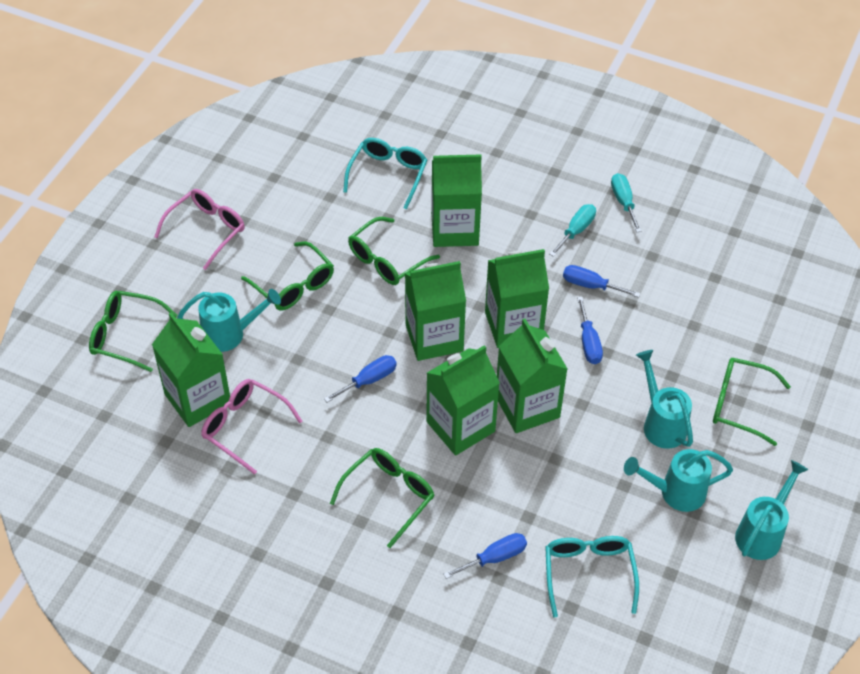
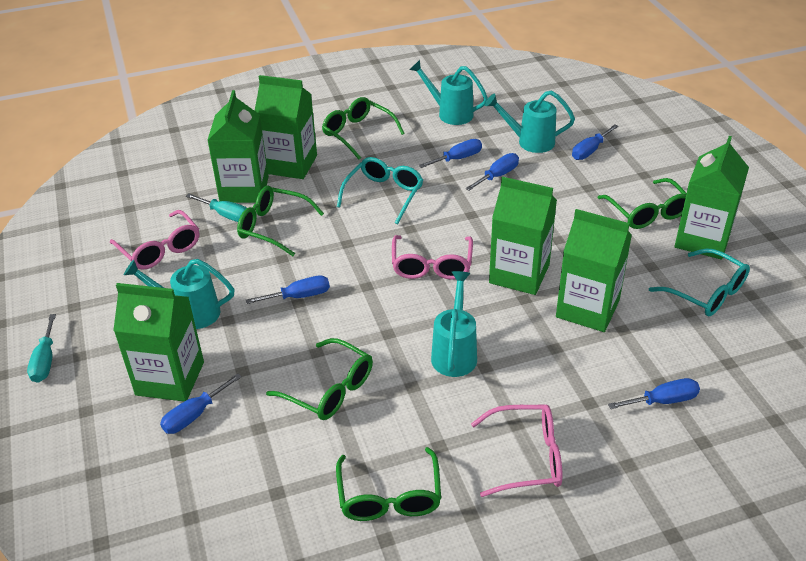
blue screwdriver: [324,355,397,402] [443,533,527,579] [563,265,640,298] [577,297,603,364] = 4 -> [160,373,242,434] [246,276,330,304] [419,139,482,168] [465,153,519,191] [572,124,618,160] [608,378,700,409] = 6
pink glasses: [154,189,245,270] [201,379,302,475] = 2 -> [110,210,199,270] [392,235,473,280] [471,405,562,497] = 3

